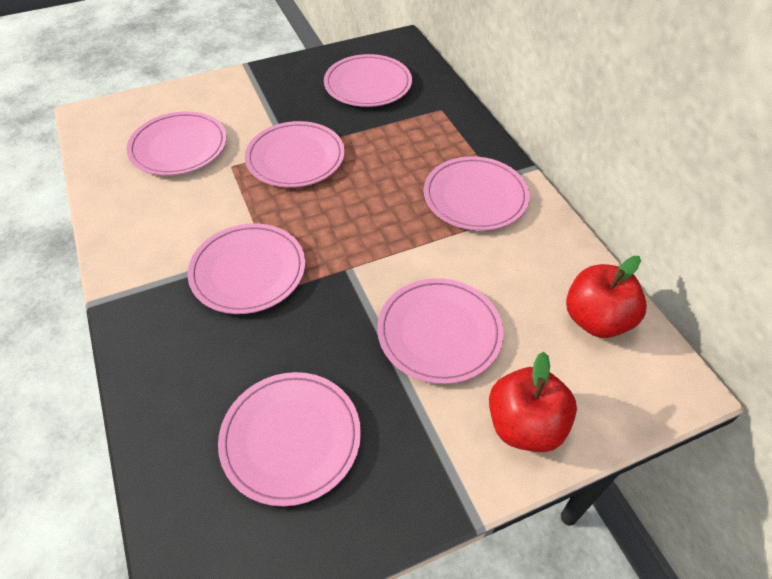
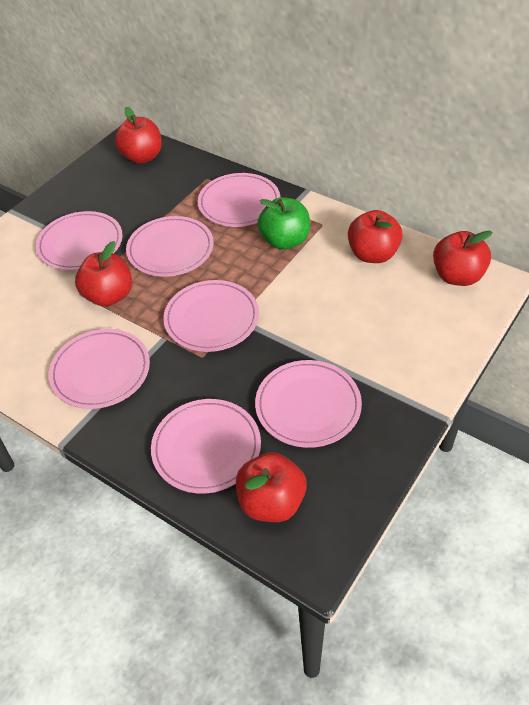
green apple: none = 0 -> [257,197,310,250] = 1
red apple: [489,352,577,452] [566,256,647,338] = 2 -> [75,241,132,307] [115,107,162,164] [236,452,307,522] [348,210,403,263] [433,231,492,286] = 5

